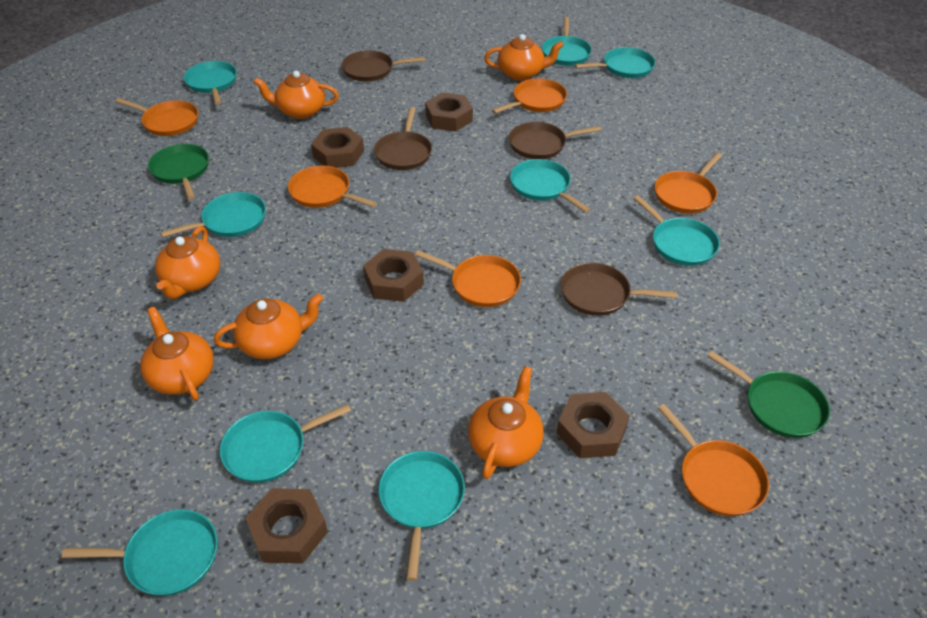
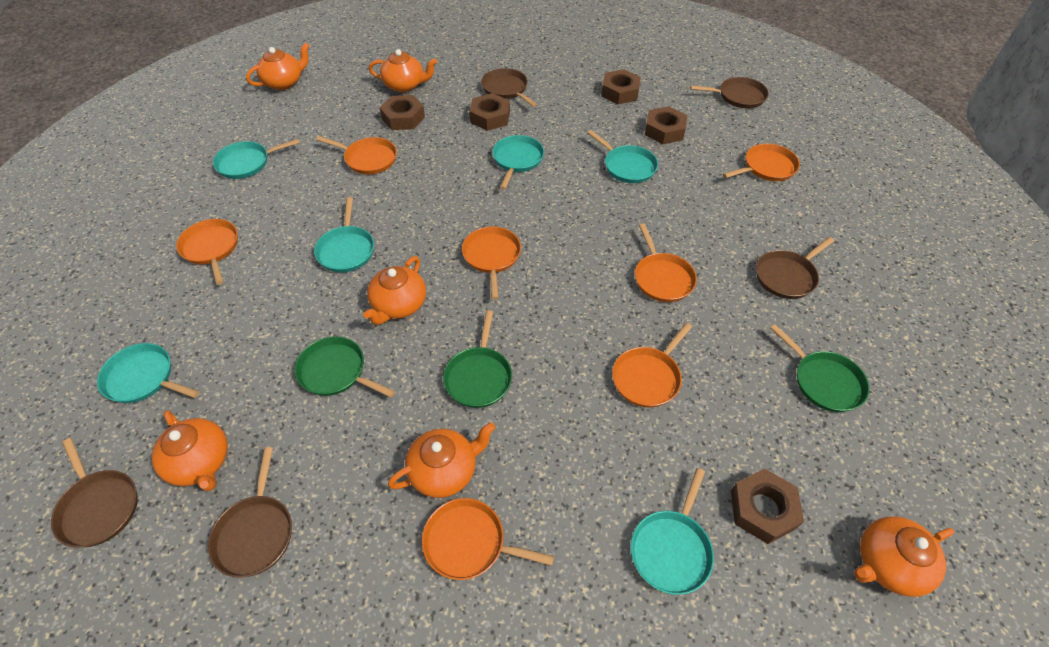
brown pan: [341,50,426,82] [374,107,432,170] [509,122,601,159] [561,263,677,316] = 4 -> [51,438,138,548] [208,447,292,578] [481,68,537,107] [690,77,769,108] [756,237,834,299] = 5
green pan: [148,144,209,199] [707,351,830,438] = 2 -> [295,337,395,398] [443,310,512,408] [770,324,869,412] = 3
orange pan: [115,98,198,136] [288,166,377,208] [415,250,521,307] [492,78,567,114] [655,152,722,214] [658,404,769,516] = 6 -> [176,219,238,285] [317,136,397,174] [422,498,554,580] [462,227,521,299] [612,323,692,408] [635,224,697,302] [723,144,800,181] = 7
turquoise pan: [61,509,218,596] [161,192,266,238] [184,61,237,105] [220,404,351,483] [379,451,465,581] [510,159,590,213] [542,17,592,66] [575,47,655,78] [633,195,720,266] = 9 -> [97,343,199,403] [213,139,300,179] [314,197,374,272] [492,135,544,190] [587,130,658,183] [631,468,714,595] = 6

